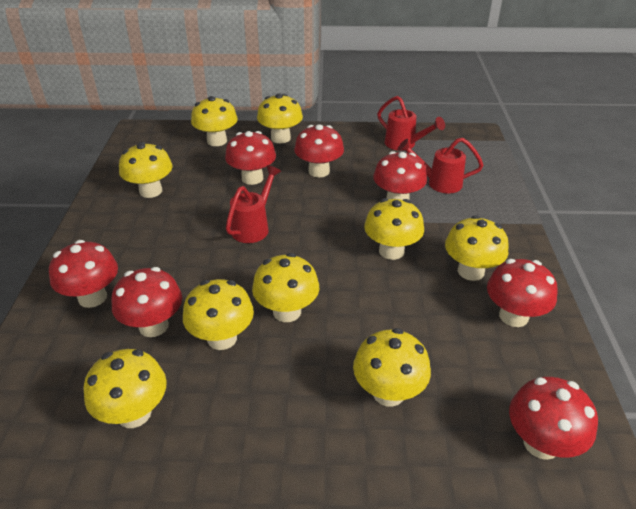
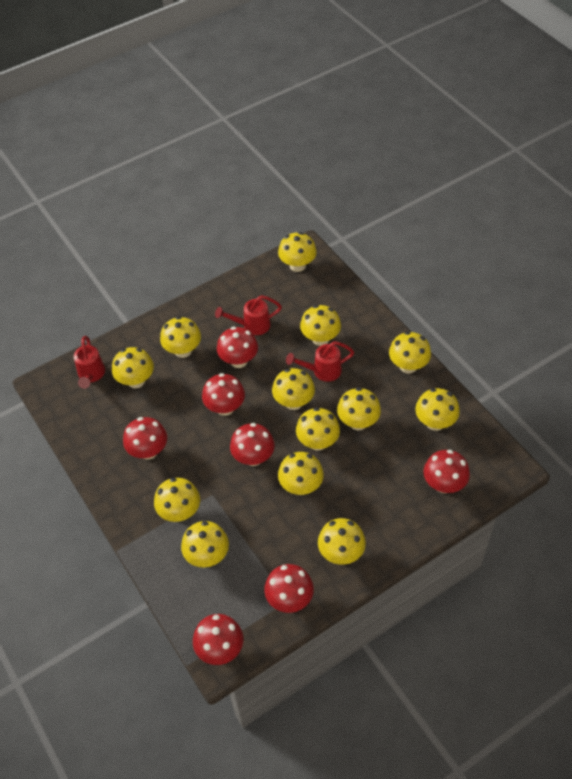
yellow mushroom: [84,349,167,428] [119,142,172,198] [183,279,254,350] [191,96,238,146] [252,253,319,322] [257,93,303,143] [353,328,431,407] [364,198,424,260] [445,215,508,281] = 9 -> [112,347,154,388] [154,478,200,522] [160,316,201,358] [181,521,229,567] [272,368,315,410] [278,232,317,272] [278,452,324,495] [296,407,340,451] [300,305,341,346] [318,518,366,565] [337,387,381,430] [389,331,431,373] [415,388,460,431] = 13

